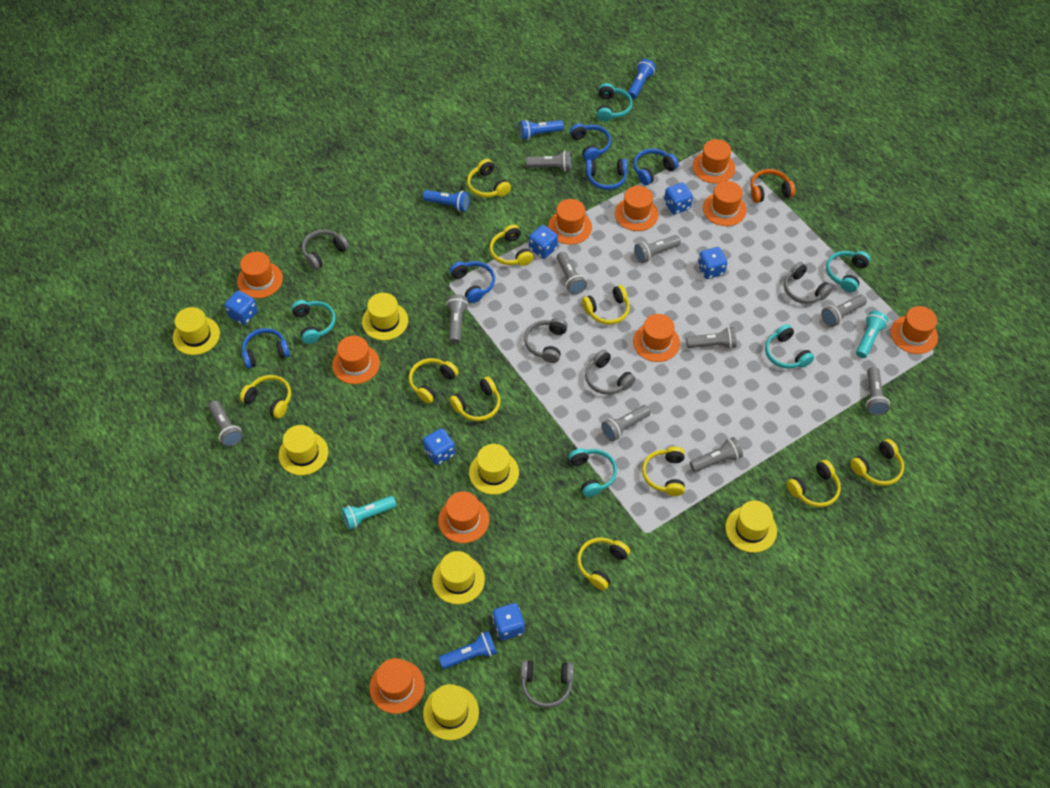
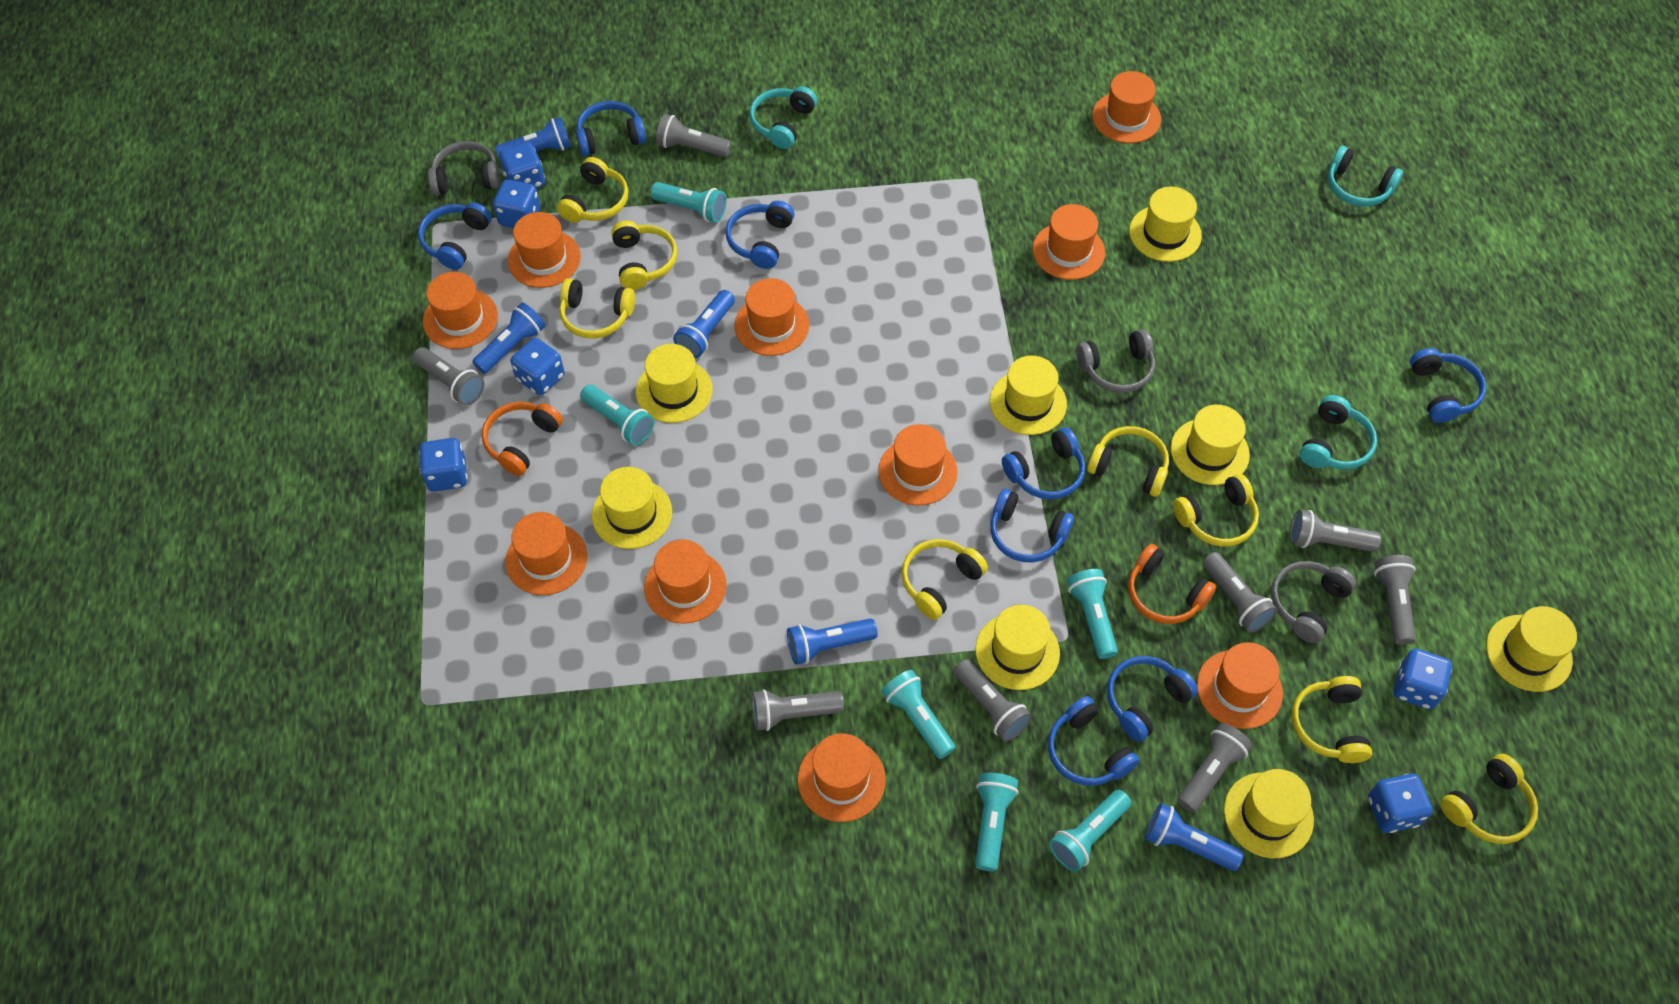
blue flashlight: [423,190,470,212] [439,631,497,669] [519,120,564,140] [628,59,656,99] = 4 -> [472,303,545,374] [495,117,571,160] [673,290,735,358] [787,619,878,665] [1145,803,1244,871] = 5
blue headphones: [242,328,290,369] [450,261,495,303] [570,123,611,160] [586,159,628,190] [633,148,679,185] = 5 -> [418,202,492,270] [576,101,646,156] [725,201,794,269] [990,489,1074,562] [1002,427,1085,499] [1048,696,1140,786] [1107,656,1198,742] [1410,348,1486,423] = 8
grey flashlight: [208,401,243,447] [446,294,468,344] [526,151,571,171] [557,252,587,295] [602,405,651,441] [634,235,681,263] [686,327,737,349] [690,437,743,472] [821,295,867,327] [866,367,890,415] = 10 -> [412,347,484,406] [656,114,731,157] [752,689,844,731] [953,659,1032,742] [1178,723,1252,813] [1202,552,1277,633] [1290,510,1381,552] [1374,555,1416,645] = 8
grey headphones: [302,229,349,270] [520,660,574,708] [524,318,568,363] [585,349,636,395] [784,262,833,304] = 5 -> [428,141,500,195] [1076,329,1155,393] [1271,561,1356,643] = 3
orange headphones: [751,169,795,203] = 1 -> [482,402,563,476] [1128,544,1216,624] = 2
turquoise flashlight: [341,496,397,530] [856,311,889,358] = 2 -> [580,385,654,445] [651,182,727,223] [882,670,955,759] [975,773,1019,871] [1049,790,1131,872] [1067,569,1118,659] = 6
turquoise headphones: [291,300,336,344] [569,448,617,497] [597,83,633,121] [765,324,814,369] [826,251,871,292] = 5 -> [749,86,817,149] [1300,395,1377,469] [1328,146,1403,207] = 3
yellow hat: [173,307,220,355] [279,425,328,475] [362,293,408,340] [423,684,479,740] [432,551,485,604] [469,444,519,495] [725,501,777,553] = 7 -> [592,467,672,549] [636,344,712,423] [975,605,1060,690] [990,356,1067,435] [1129,187,1202,262] [1171,405,1250,485] [1224,769,1314,858] [1486,606,1577,692] = 8
yellow headphones: [240,375,291,419] [409,358,459,404] [450,376,500,421] [467,159,511,198] [490,224,533,266] [577,537,630,590] [582,285,630,325] [642,446,685,496] [787,460,841,507] [850,439,904,486] = 10 -> [557,157,628,223] [559,278,635,339] [611,221,677,290] [901,539,988,620] [1087,426,1169,497] [1173,474,1259,547] [1291,676,1372,763] [1440,754,1538,844] = 8

